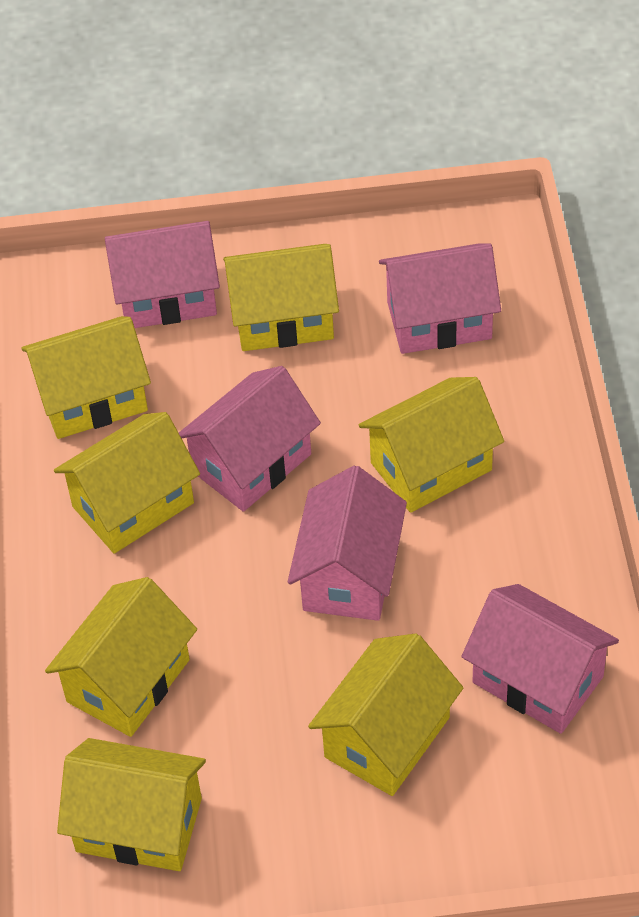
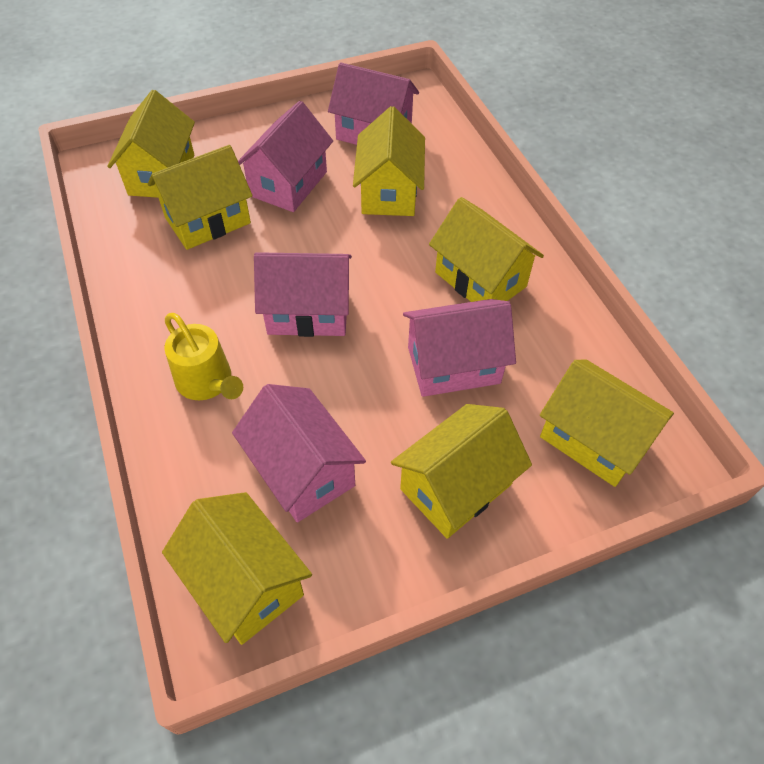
yellow watering can: none = 0 -> [164,313,243,400] = 1

